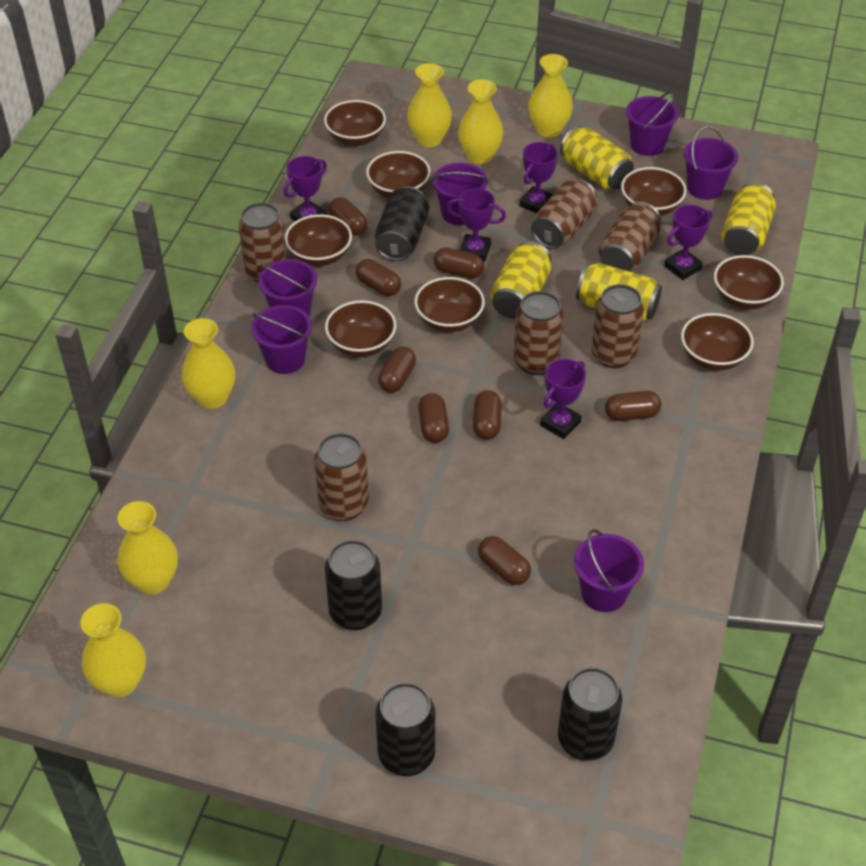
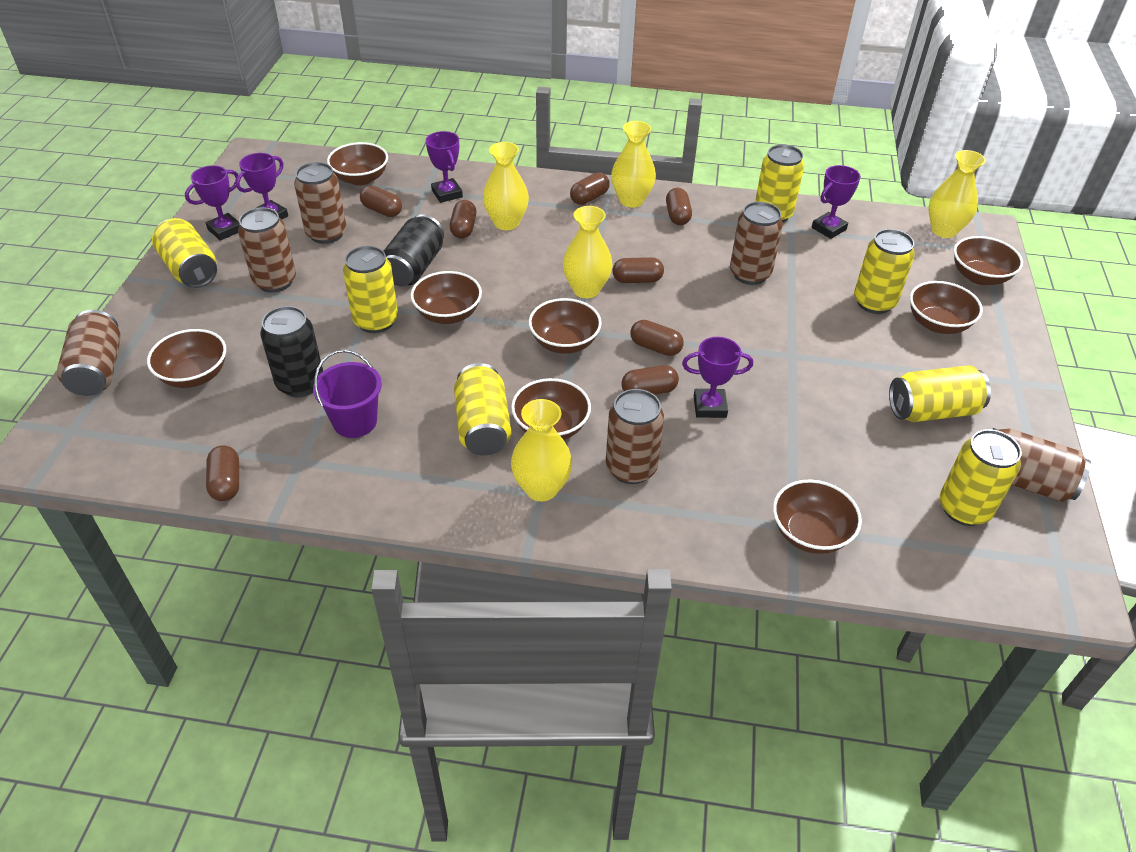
black can: [325,540,382,630] [375,186,429,261] [376,683,435,776] [558,667,622,761] = 4 -> [260,306,323,397] [384,214,444,286] = 2
purple bucket: [251,305,312,374] [258,259,317,316] [432,163,489,225] [574,529,644,612] [626,91,679,156] [684,126,738,200] = 6 -> [313,350,382,438] = 1
yellow can: [490,241,551,318] [560,126,634,190] [576,263,662,322] [721,182,776,255] = 4 -> [152,218,217,288] [343,246,398,333] [454,363,511,456] [755,144,804,223] [854,229,915,314] [889,365,991,422] [940,429,1022,526] = 7
yellow vase: [80,603,146,698] [118,501,178,595] [182,318,235,409] [407,63,452,147] [458,79,503,164] [528,54,573,138] = 6 -> [483,142,529,230] [511,399,572,501] [563,206,613,298] [611,121,656,208] [928,150,986,238] = 5

